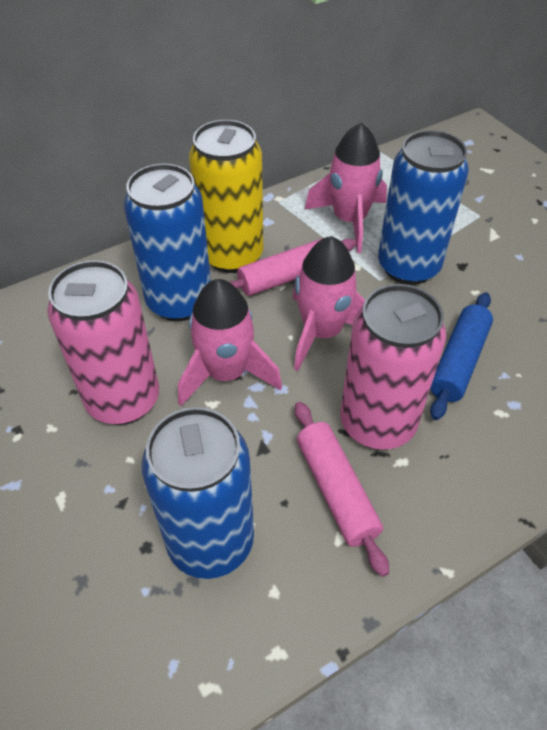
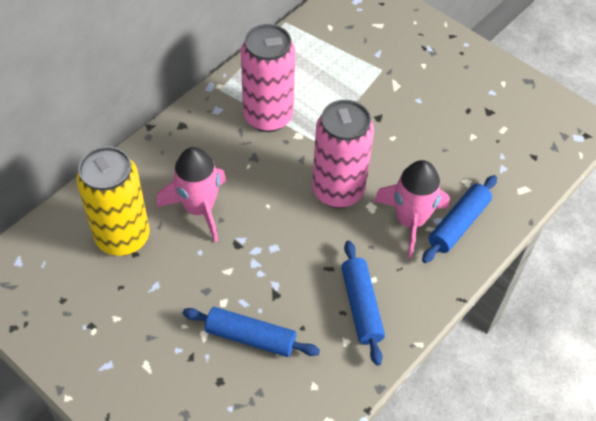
blue can: [124,164,211,321] [142,407,254,579] [378,130,469,285] = 3 -> none = 0
blue rolling pin: [430,292,493,420] = 1 -> [183,307,320,357] [341,240,385,366] [422,175,497,263] = 3
pink rocket: [178,279,282,406] [293,236,365,371] [305,123,387,253] = 3 -> [157,147,226,242] [373,160,450,258] = 2
pink rolling pin: [230,238,357,296] [295,402,389,577] = 2 -> none = 0

